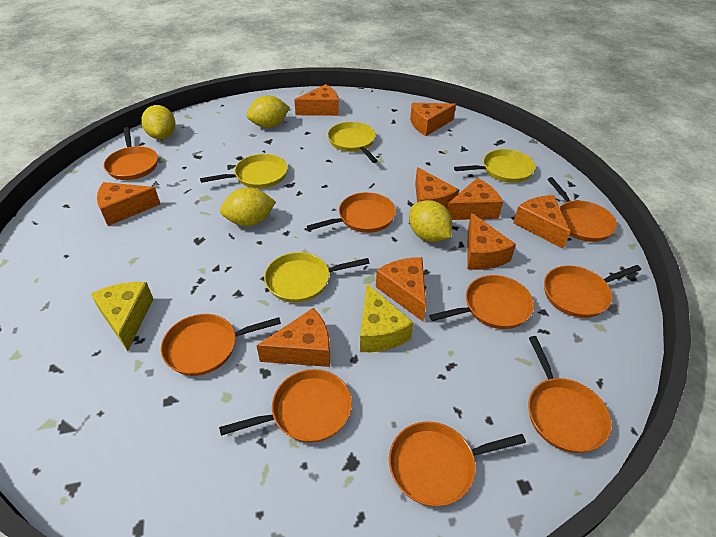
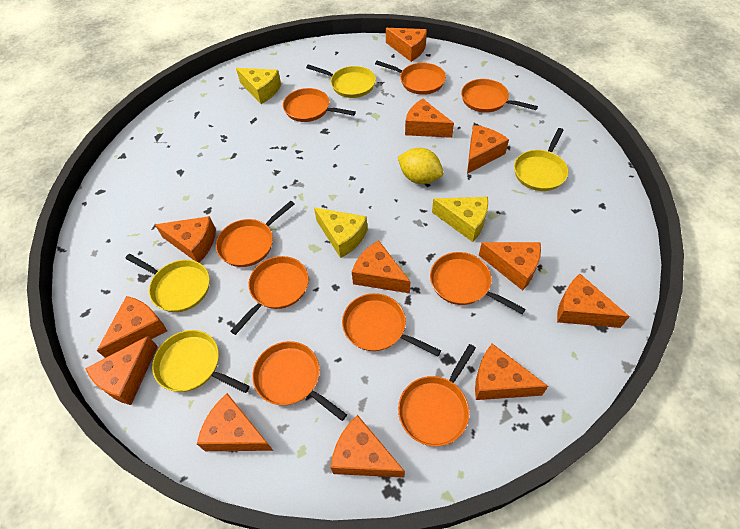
orange cheese: [97,182,160,226] [256,308,330,367] [294,84,339,116] [376,257,426,321] [410,103,456,136] [415,167,459,209] [447,178,503,220] [467,213,516,270] [513,195,570,249] = 9 -> [85,336,158,405] [97,296,167,358] [155,216,216,262] [197,393,273,451] [330,415,405,478] [352,240,410,293] [386,28,427,62] [405,99,454,138] [467,125,509,174] [475,344,548,400] [479,242,541,291] [557,274,630,328] = 12
yellow cheese: [91,282,153,351] [360,284,414,352] = 2 -> [236,68,281,104] [314,207,367,258] [432,197,488,242] = 3
yellow lemon: [141,105,176,139] [220,187,276,226] [246,96,290,128] [409,200,452,242] = 4 -> [398,148,443,184] = 1

